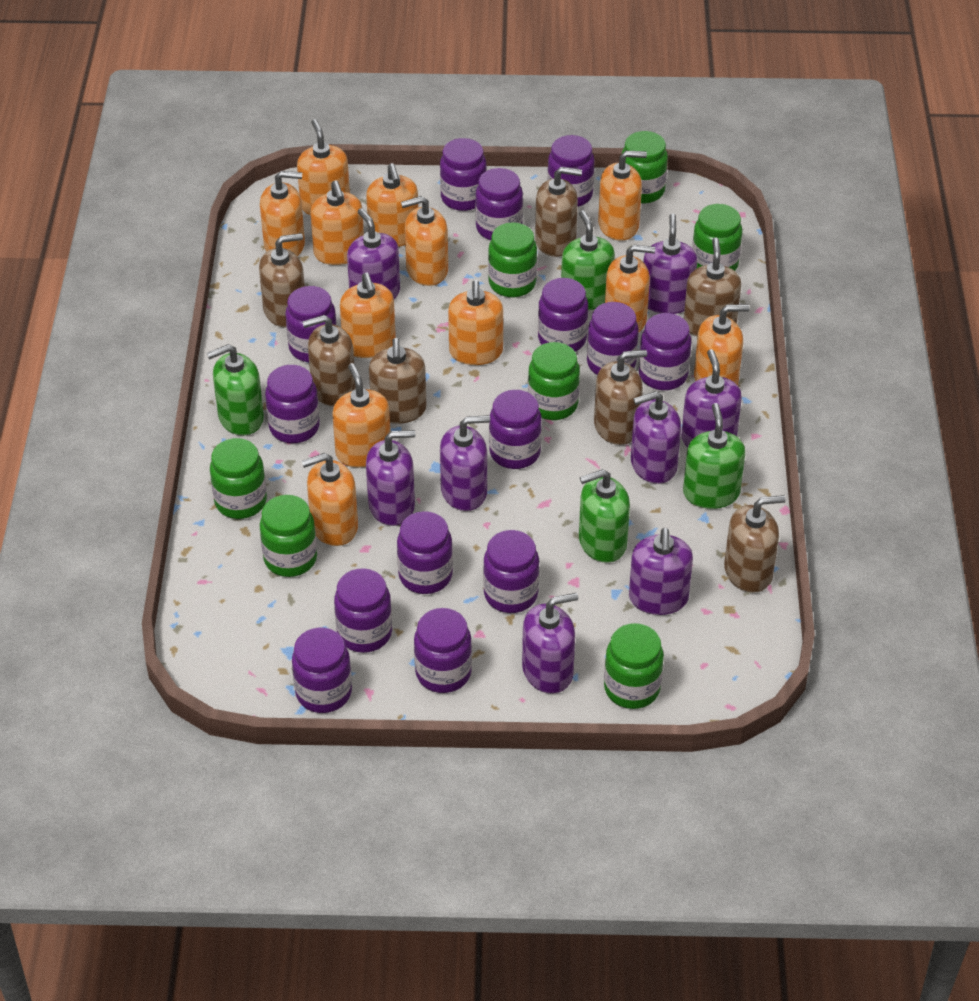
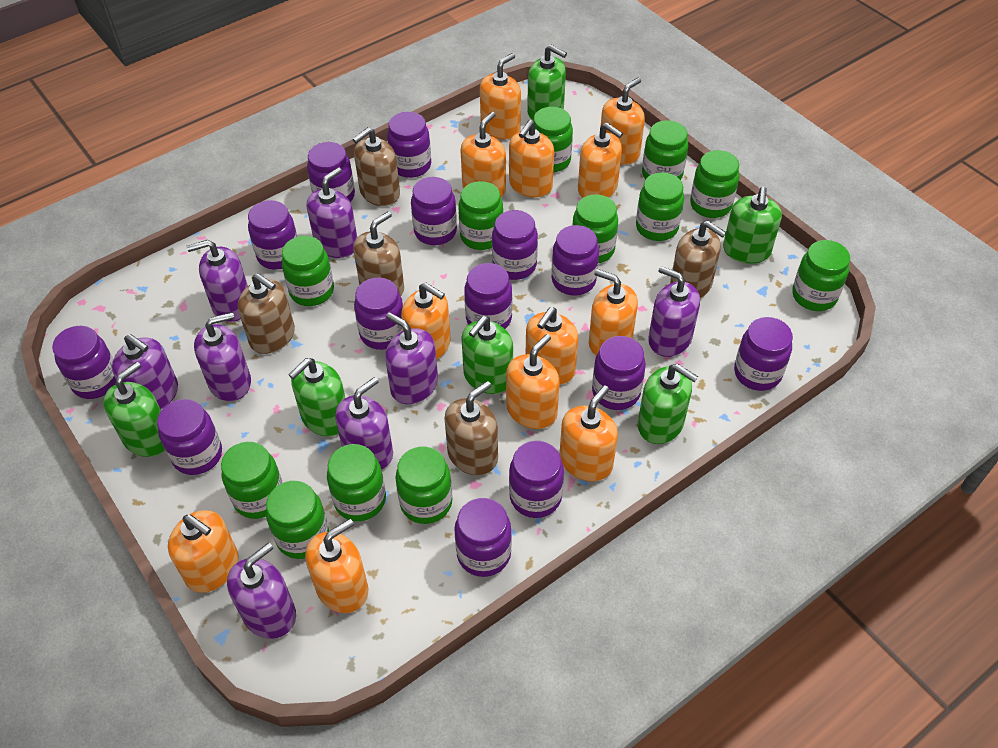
brown soap dispenser: [259,233,305,328] [302,315,356,406] [369,338,426,424] [535,167,582,257] [594,350,647,445] [684,237,741,337] [724,495,786,593] = 7 -> [238,273,295,354] [352,127,400,206] [353,211,404,296] [444,381,498,475] [670,221,726,298] = 5
green jar: [210,438,267,519] [260,495,317,577] [488,222,537,297] [528,342,580,420] [604,623,664,709] [622,131,668,203] [692,204,742,271] = 7 -> [221,442,283,519] [266,481,329,559] [282,236,334,306] [327,444,386,521] [395,447,452,524] [458,181,503,250] [534,107,573,172] [572,194,618,263] [636,172,684,241] [642,120,688,180] [690,150,740,218] [792,240,850,311] = 12
green soap dispenser: [207,344,264,435] [561,210,615,310] [579,469,630,563] [683,403,745,509] = 4 -> [103,362,165,457] [289,358,345,436] [461,316,513,394] [527,45,567,121] [638,364,698,444] [723,187,782,264] = 6

